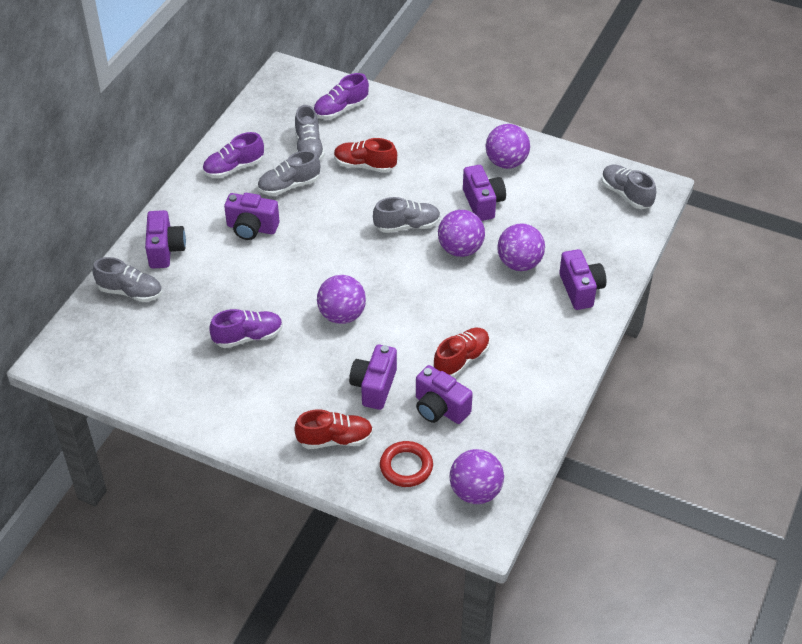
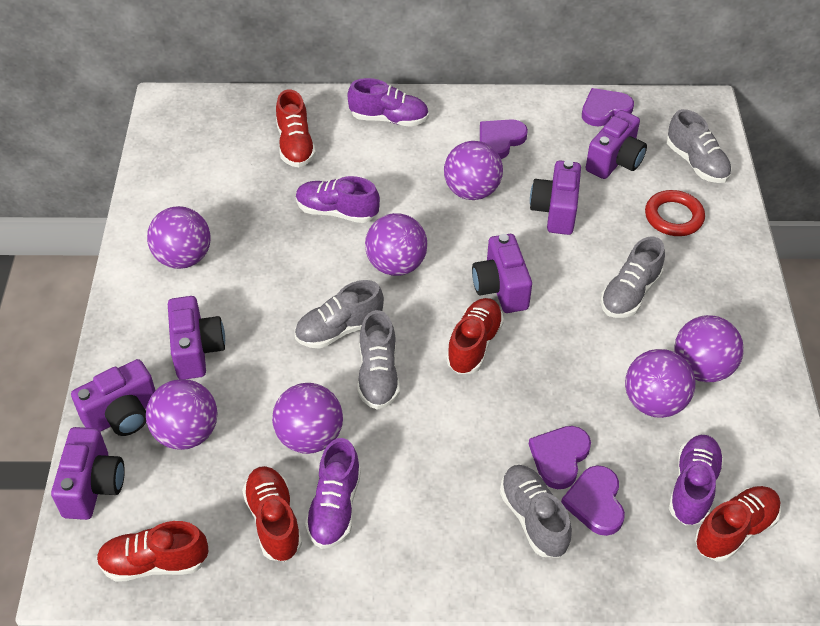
purple ball: [317,275,366,324] [438,210,485,257] [450,449,504,504] [486,124,530,169] [497,223,545,271] = 5 -> [146,379,218,450] [147,206,211,269] [272,383,343,454] [365,213,428,276] [444,141,503,200] [625,349,696,418] [674,315,744,382] = 7
purple heart: none = 0 -> [480,119,528,159] [529,426,591,489] [561,465,625,536] [582,88,634,126] = 4
purple shoe: [203,132,264,178] [209,309,283,348] [314,73,369,119] = 3 -> [296,176,380,223] [305,438,361,549] [348,78,429,127] [669,435,724,526] = 4
red shoe: [294,409,373,449] [334,138,397,173] [433,328,490,378] = 3 -> [97,521,209,582] [242,466,302,561] [276,89,316,167] [446,298,504,374] [695,486,781,561] = 5

